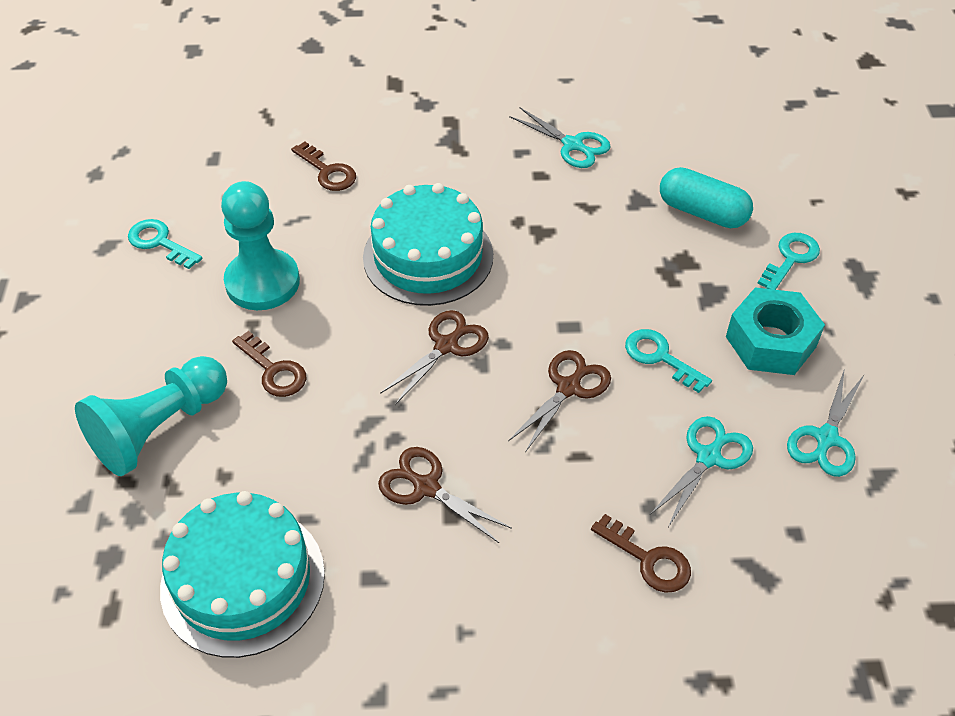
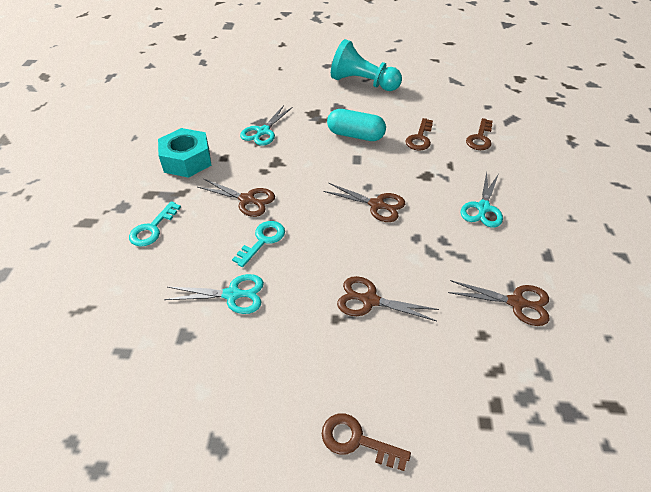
brown scissors: [378,447,512,543] [380,310,489,405] [508,350,611,452] = 3 -> [198,178,275,217] [323,183,405,222] [337,276,439,321] [448,280,550,326] = 4
turquoise cake: [160,491,325,658] [363,183,493,306] = 2 -> none = 0
turquoise key: [128,219,202,269] [625,329,712,393] [757,233,820,290] = 3 -> [129,201,181,247] [232,221,285,267] = 2
turquoise pawn: [75,356,227,476] [221,181,300,310] = 2 -> [331,39,402,91] = 1

